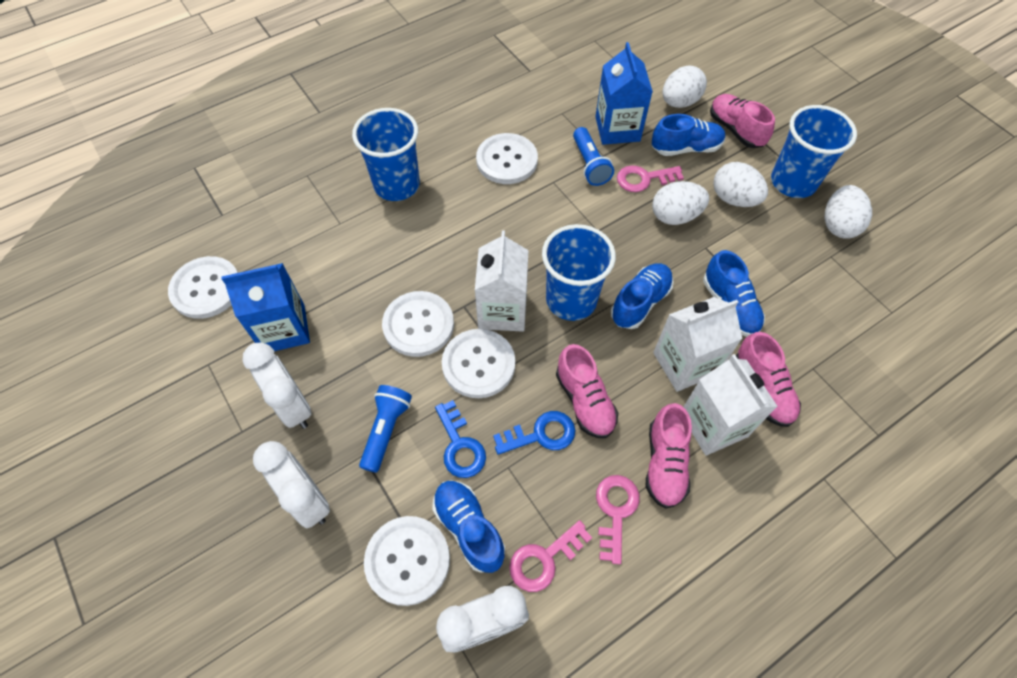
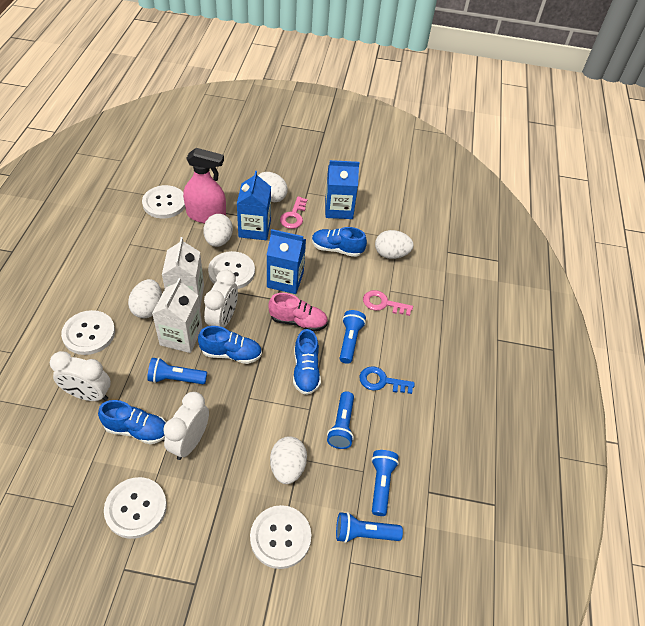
blue carton: [221,263,310,351] [595,42,653,145] = 2 -> [237,171,271,240] [267,229,306,294] [325,160,359,219] = 3
blue cup: [352,108,420,201] [542,224,616,321] [771,105,857,198] = 3 -> none = 0
blue flashlight: [359,385,412,473] [573,127,614,186] = 2 -> [147,358,207,384] [327,391,354,449] [336,512,403,543] [340,310,366,364] [371,450,399,516] = 5
blue key: [435,400,486,478] [493,411,575,455] = 2 -> [360,366,415,394] = 1
pink key: [509,520,592,592] [596,475,640,564] [617,165,684,192] = 3 -> [280,196,307,229] [363,290,413,316] = 2
pink shoe: [556,344,618,438] [646,403,692,509] [710,94,775,148] [736,332,801,427] = 4 -> [269,293,328,332] = 1
pink spray bottle: none = 0 -> [183,148,226,224] = 1
white carton: [475,231,529,332] [653,297,742,392] [684,354,778,456] = 3 -> [152,278,203,353] [162,237,204,307] = 2
white egg: [652,181,709,225] [662,65,707,108] [713,162,768,207] [825,185,872,239] = 4 -> [128,279,162,318] [203,214,233,247] [258,172,288,202] [270,436,307,484] [375,230,414,259] = 5

